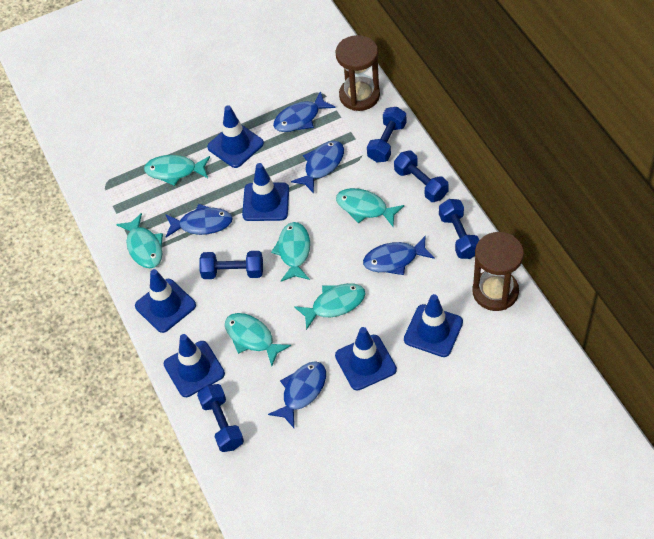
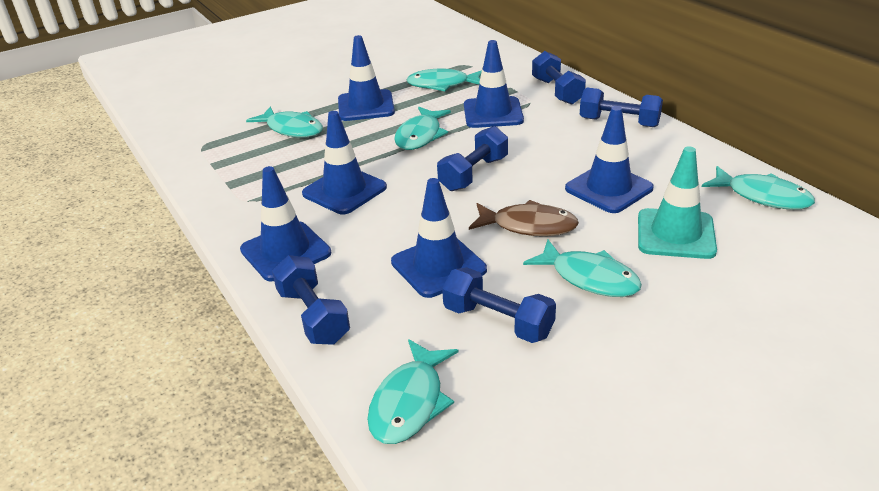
blue fish: [166,204,233,238] [268,361,326,428] [273,91,335,132] [291,141,344,194] [363,235,435,275] = 5 -> none = 0
brown fish: none = 0 -> [469,200,579,236] = 1
brown hourglass: [335,35,380,111] [472,232,524,311] = 2 -> none = 0
turquoise traffic cone: none = 0 -> [638,146,717,259] = 1

